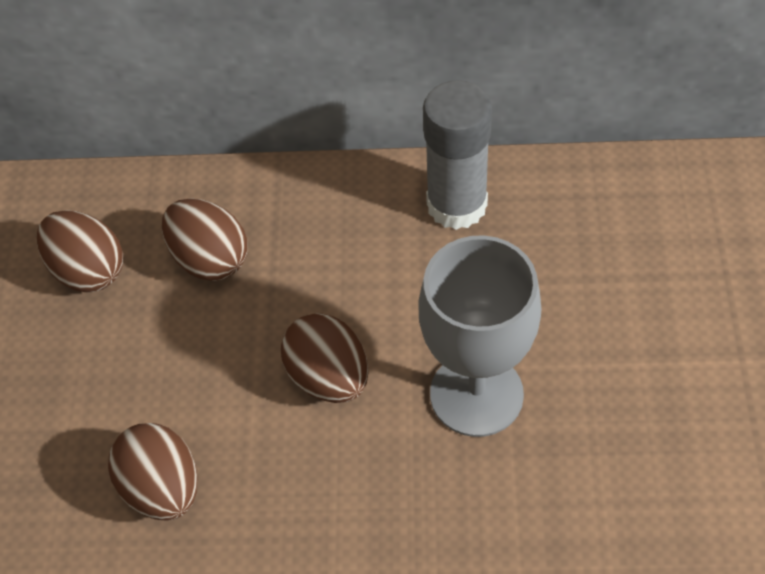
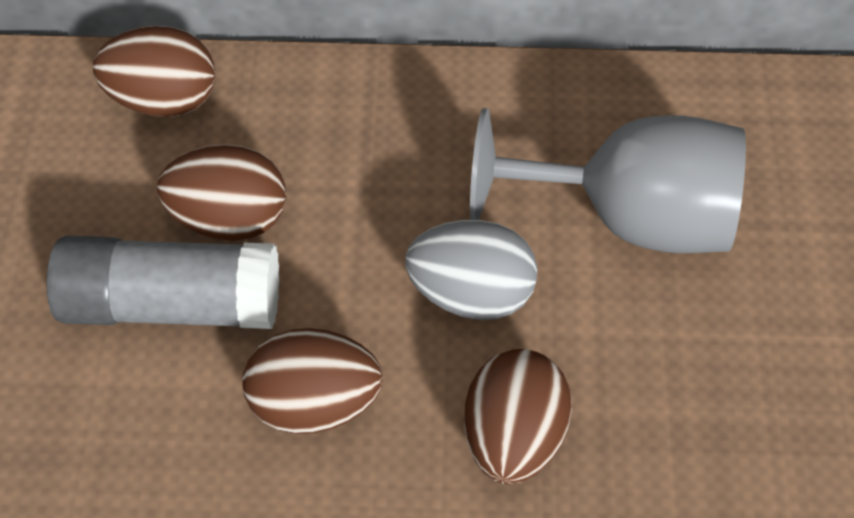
grey egg: none = 0 -> [405,220,537,320] = 1

